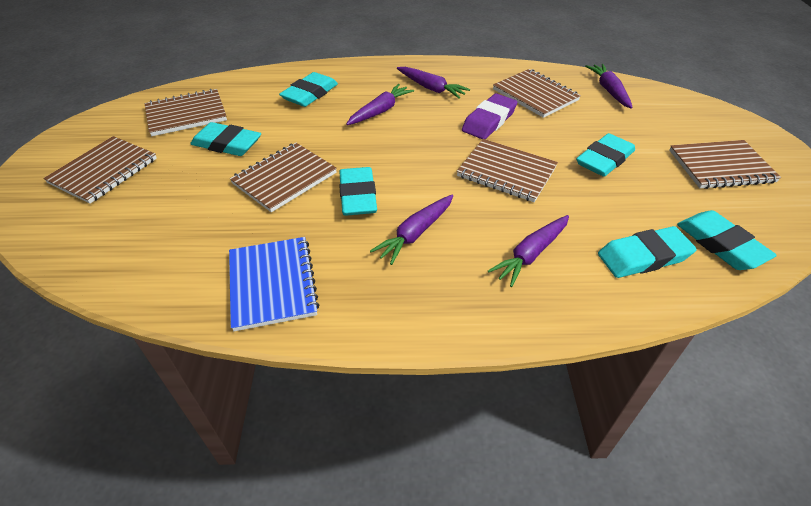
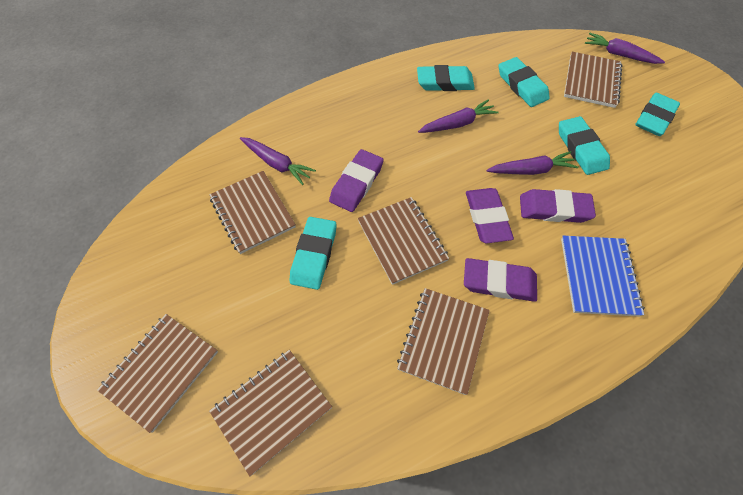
purple carrot: [346,84,414,125] [370,195,453,265] [397,67,470,99] [488,215,569,287] [585,64,633,109] = 5 -> [240,137,316,185] [418,100,499,133] [486,151,579,175] [585,33,665,64] = 4
purple eraser: [462,93,517,139] = 1 -> [329,149,384,212] [464,258,537,302] [466,188,514,243] [520,189,596,223] = 4
turquoise eraser: [190,122,261,156] [279,72,338,107] [339,167,377,216] [576,133,635,177] [598,226,697,278] [677,210,777,270] = 6 -> [290,217,337,290] [417,65,475,91] [499,57,550,107] [559,116,610,175] [636,93,680,136] = 5

